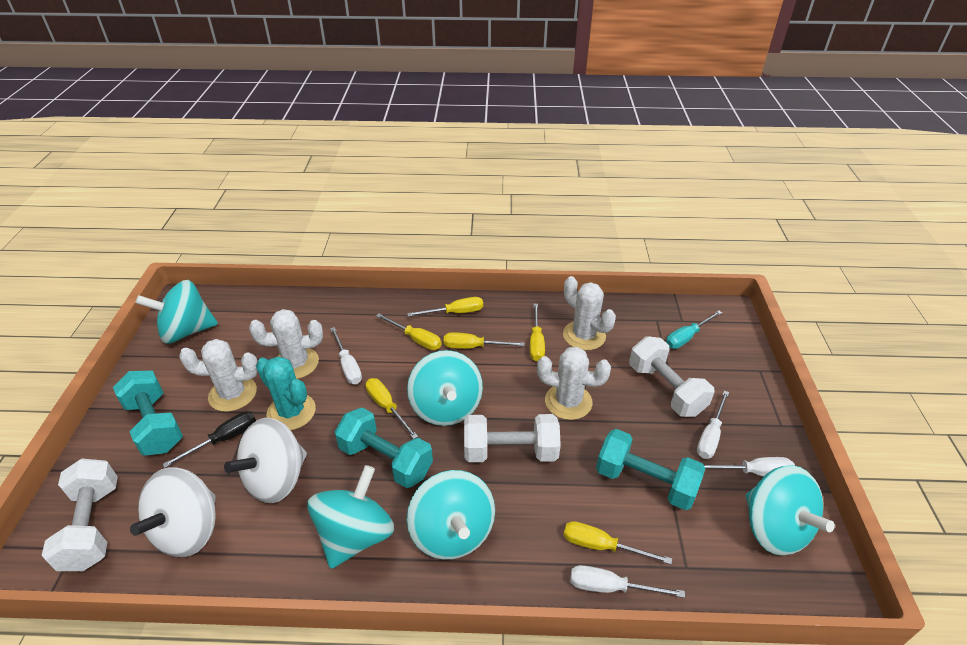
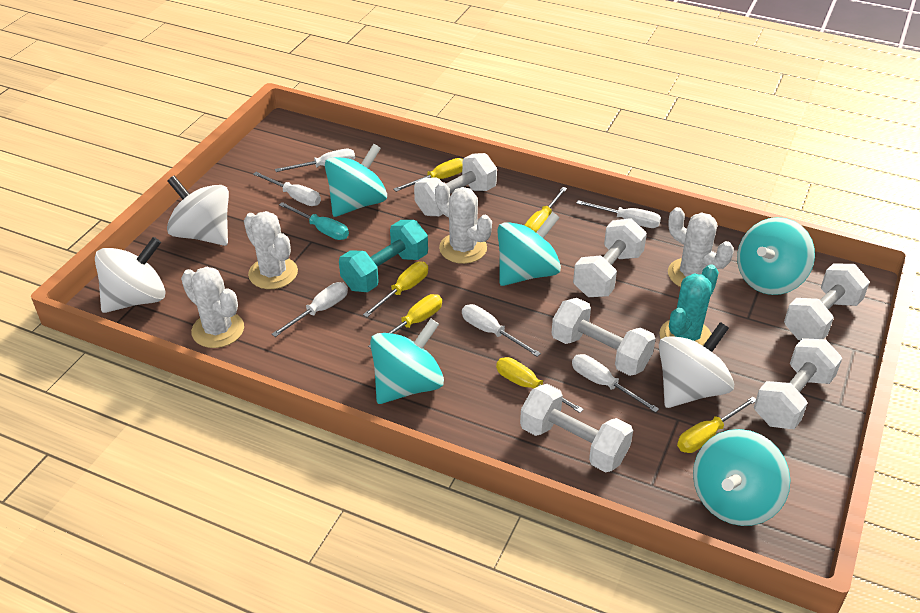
black screwdriver: [162,411,256,468] = 1 -> none = 0
turquoise dumbbell: [113,371,183,455] [335,407,433,488] [596,429,705,510] = 3 -> [339,220,428,292] = 1
white dumbbell: [42,459,118,571] [464,414,561,462] [629,336,714,417] = 3 -> [414,153,497,216] [520,384,633,472] [552,298,656,376] [573,218,647,297] [754,338,842,429] [784,263,870,340] = 6
white screwdriver: [330,327,362,384] [570,565,685,598] [697,391,729,459] [704,457,795,476] = 4 -> [253,172,321,206] [272,282,348,337] [275,149,355,172] [462,304,541,357] [572,354,659,413] [576,200,661,228] = 6
white spinning top: [130,468,216,557] [224,418,307,503] = 2 -> [95,237,165,313] [167,176,229,246] [659,322,734,408] = 3

